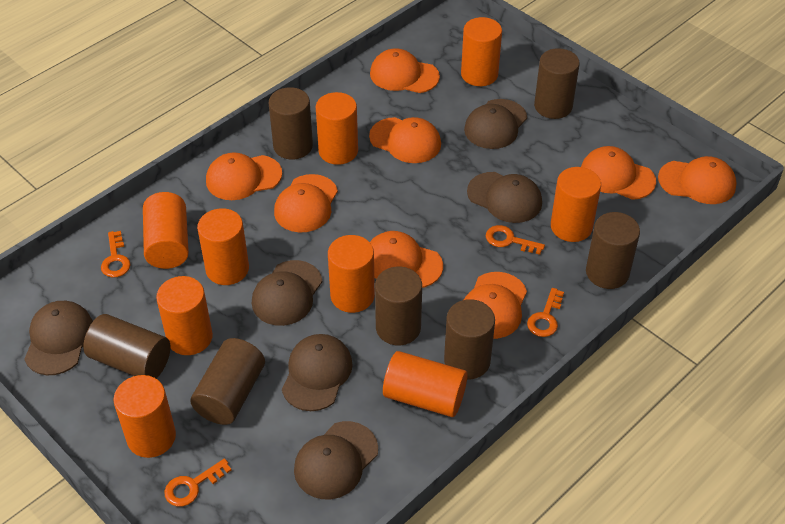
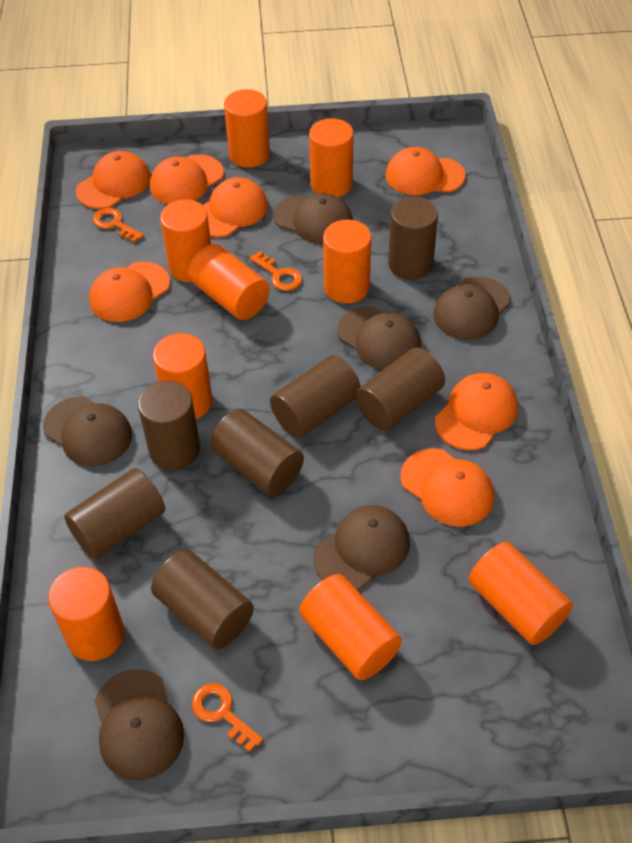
orange cap: [206,152,282,200] [274,174,338,233] [369,117,441,163] [370,48,440,93] [370,231,443,288] [464,272,527,339] [581,146,656,200] [658,156,737,204] = 8 -> [76,151,150,209] [89,262,170,322] [150,154,224,204] [203,177,268,237] [385,147,465,195] [401,448,494,527] [435,373,518,450] = 7
orange key: [101,231,130,278] [165,458,232,506] [486,225,545,255] [527,288,564,337] = 4 -> [93,208,144,243] [192,683,263,752] [250,251,302,291] = 3

